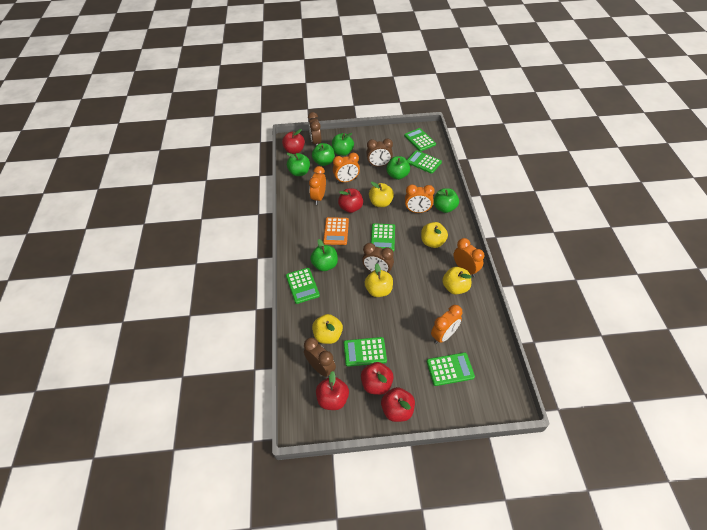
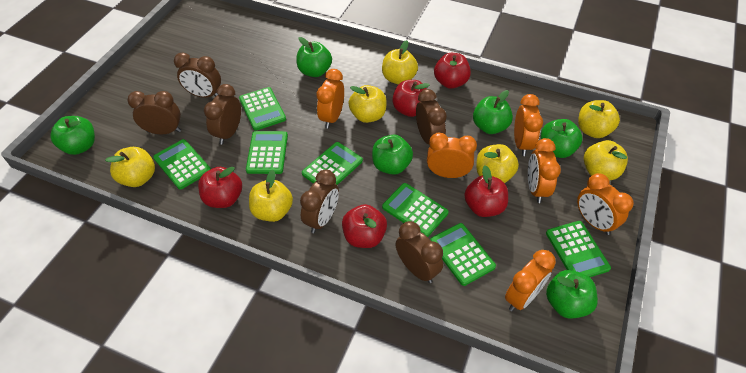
brown clock: [304,337,336,377] [308,112,322,146] [362,243,394,274] [366,138,393,167] = 4 -> [127,91,181,135] [174,52,221,98] [204,84,241,145] [300,169,339,233] [395,221,443,283] [416,89,447,144] = 6
green calculator: [286,268,320,304] [344,337,387,367] [371,223,395,252] [404,128,436,151] [407,150,442,174] [427,352,475,386] = 6 -> [153,139,211,190] [239,87,286,131] [246,131,288,174] [302,142,363,185] [382,183,449,237] [430,223,496,286] [546,221,611,277] = 7
orange calculator: [323,217,349,245] = 1 -> none = 0
orange clock: [309,166,326,205] [333,153,360,183] [405,184,435,213] [431,305,462,344] [454,238,484,277] = 5 -> [316,69,344,129] [427,132,477,178] [505,250,556,311] [514,94,543,156] [528,138,561,203] [577,173,634,235] = 6
yellow apple: [312,314,343,344] [365,263,393,297] [369,182,394,207] [421,222,448,248] [442,267,471,295] = 5 -> [105,147,155,187] [249,170,293,222] [349,85,387,123] [382,40,418,85] [476,144,519,183] [578,100,620,138] [584,140,628,181] = 7

